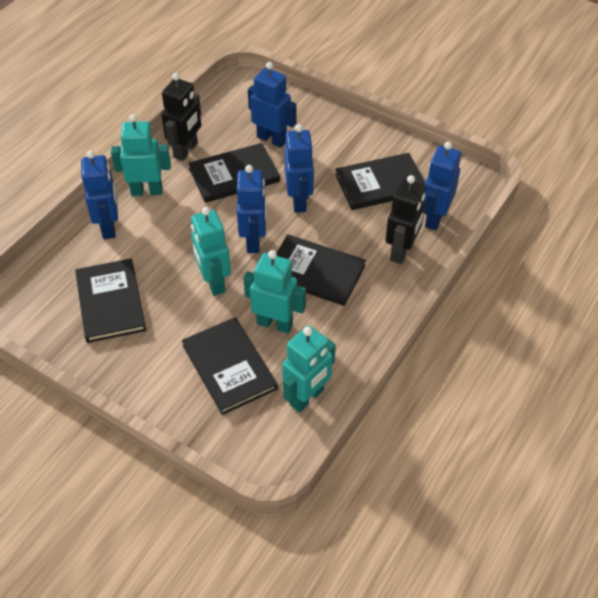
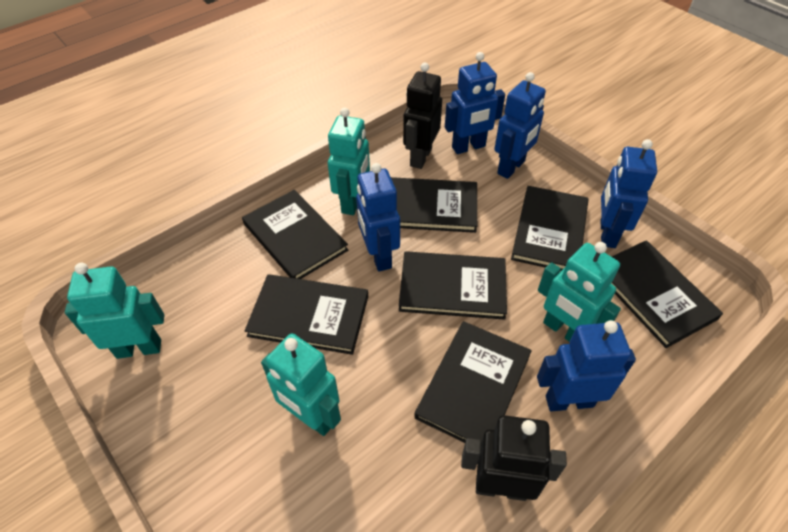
black book: [75,258,146,343] [182,317,278,415] [188,143,280,203] [277,234,366,306] [335,153,425,210] = 5 -> [242,190,348,279] [245,274,368,355] [391,177,477,233] [399,251,507,320] [414,321,532,443] [511,186,589,271] [611,240,723,348] = 7

